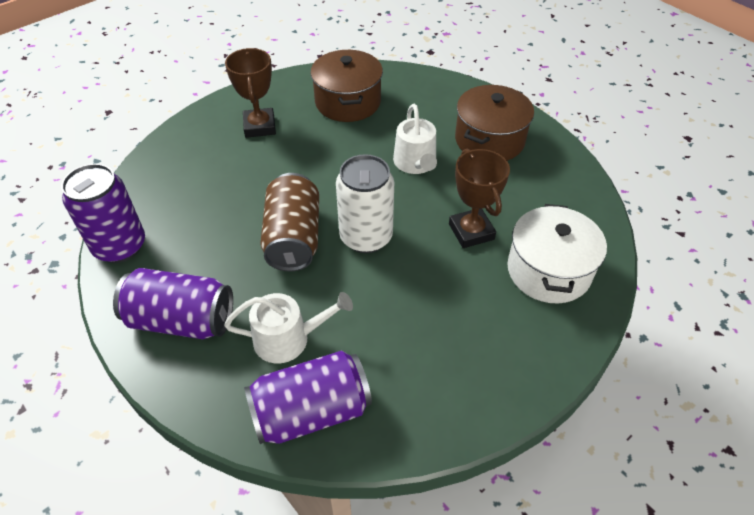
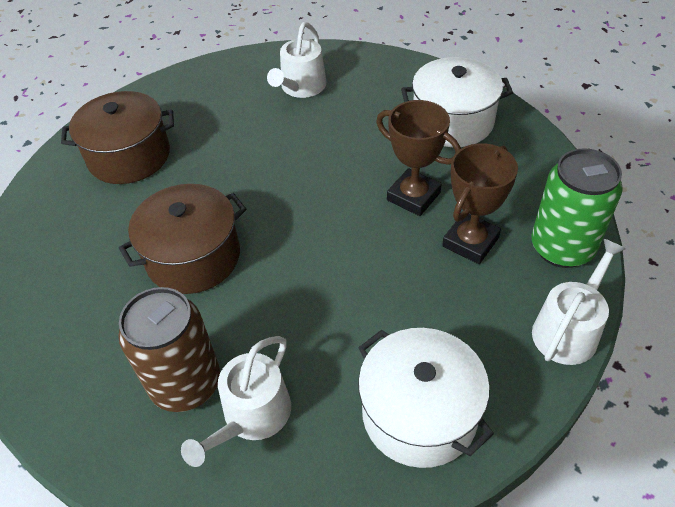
green can: none = 0 -> [531,148,623,268] = 1
purple can: [61,164,145,263] [113,268,233,339] [244,350,372,444] = 3 -> none = 0
white can: [336,154,394,253] = 1 -> none = 0
white pot: [507,204,607,303] = 1 -> [358,328,494,468] [401,57,513,147] = 2
white watering can: [224,292,353,363] [393,104,437,174] = 2 -> [181,336,291,467] [267,22,326,98] [532,239,626,365] = 3

